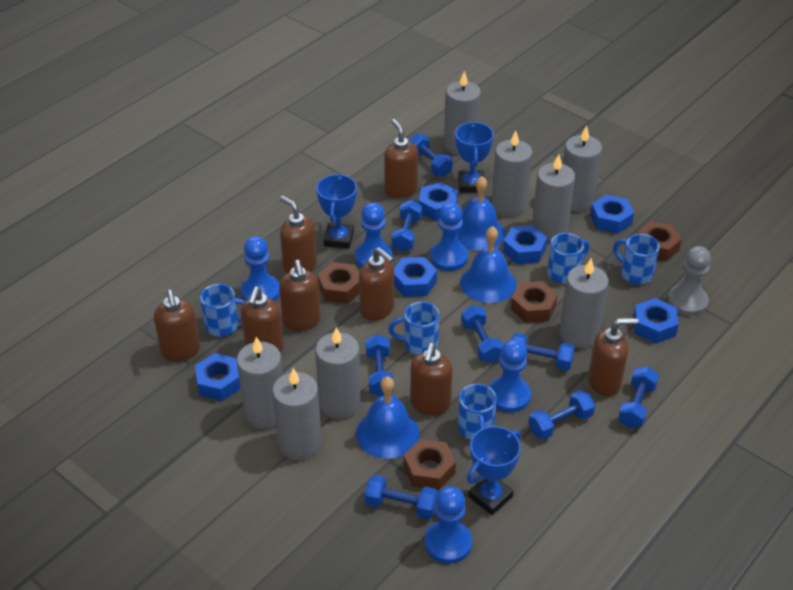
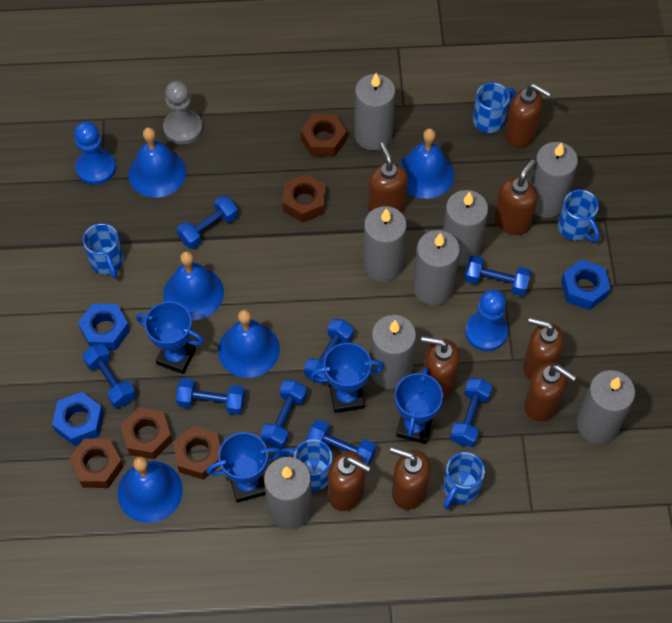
blue bell: [356,377,419,459] [457,176,505,251] [460,226,516,303] = 3 -> [118,457,183,523] [128,127,186,198] [163,251,224,320] [218,310,280,378] [399,128,454,199] = 5
blue nut: [195,353,241,401] [394,257,437,297] [419,182,458,221] [503,225,547,264] [590,194,634,234] [633,298,679,344] = 6 -> [52,392,104,446] [78,304,130,350] [561,260,611,310] = 3
blue pawn: [241,236,280,301] [355,202,393,268] [425,486,472,564] [430,203,468,271] [489,339,531,412] = 5 -> [74,121,116,185] [465,289,508,351] = 2
blue trophy: [316,174,357,249] [455,122,494,193] [467,426,521,515] = 3 -> [136,301,204,374] [206,432,282,503] [310,343,384,413] [395,367,443,444] = 4
brown nut: [317,262,359,304] [404,439,456,490] [511,281,558,323] [637,221,682,261] = 4 -> [69,439,123,488] [120,407,172,459] [173,426,220,480] [283,174,326,223] [301,114,347,157] = 5

